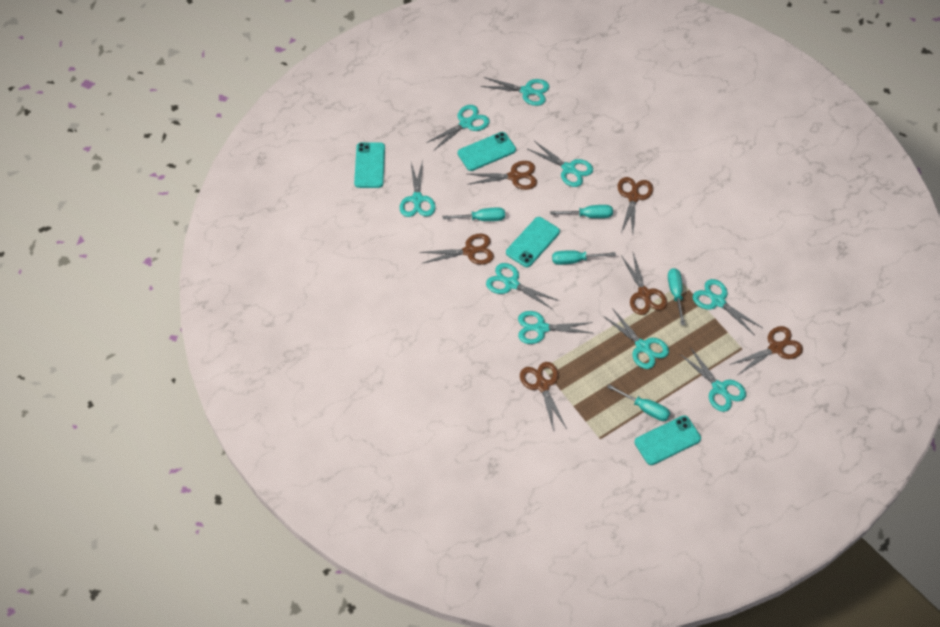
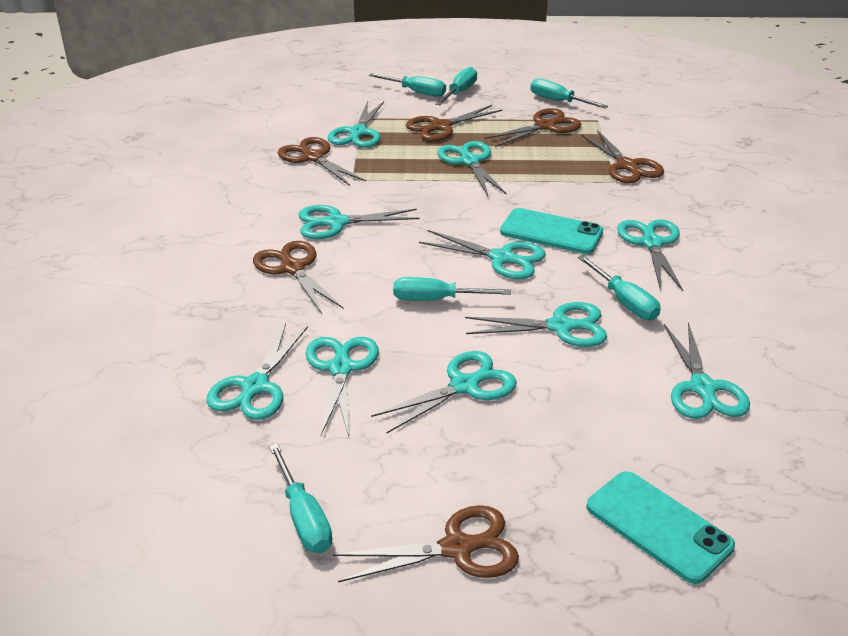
turquoise phone: [354,142,385,188] [458,132,516,171] [506,217,560,267] [635,415,701,465] = 4 -> [500,208,603,254] [586,471,735,584] = 2
turquoise scissors: [400,160,436,217] [426,105,490,151] [481,77,550,106] [486,263,559,309] [518,311,593,344] [528,141,593,187] [603,308,669,369] [680,347,746,412] [693,279,763,335] = 9 -> [206,323,308,420] [298,205,420,239] [306,337,379,437] [328,101,384,148] [371,351,517,434] [419,230,546,279] [437,141,507,196] [465,302,607,347] [617,219,683,291] [664,322,750,419] = 10
turquoise screwdriver: [443,207,505,221] [550,205,613,218] [552,250,616,265] [607,384,670,421] [668,268,685,325] = 5 -> [269,443,332,553] [369,73,446,97] [393,277,511,301] [435,67,477,105] [531,78,608,108] [578,255,661,320] = 6

